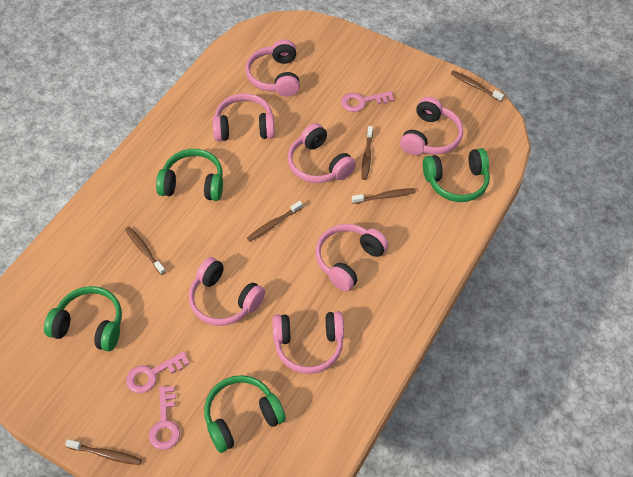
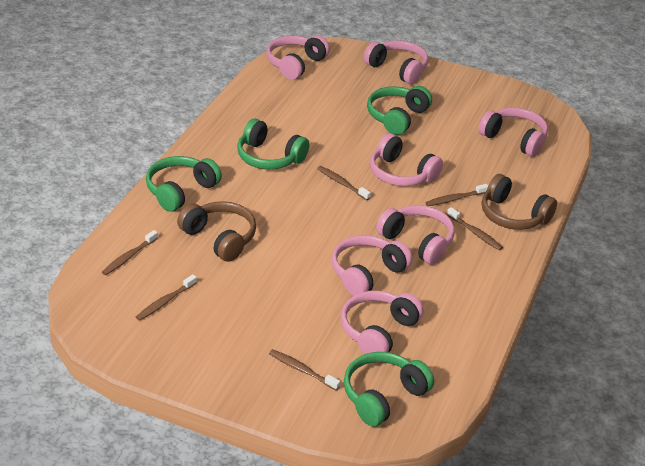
brown headphones: none = 0 -> [177,201,256,262] [482,174,557,230] = 2
pink key: [126,351,190,393] [149,386,180,450] [341,91,394,112] = 3 -> none = 0

